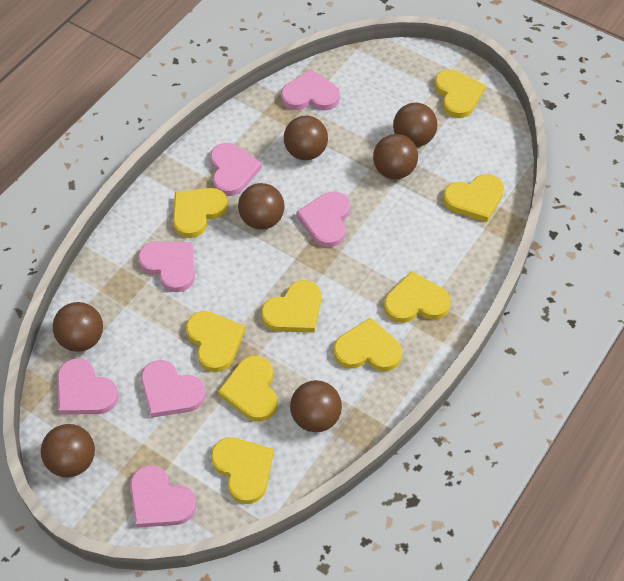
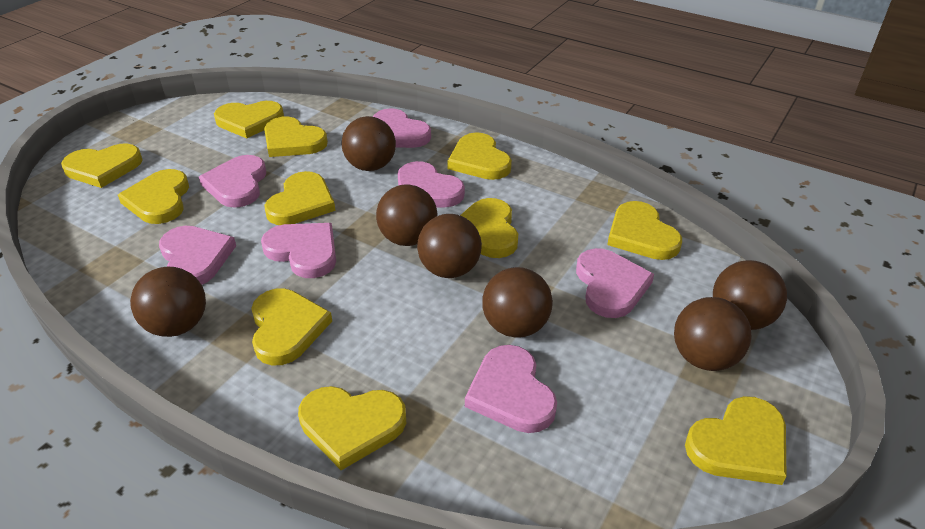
yellow heart: [173,188,228,238] [186,311,245,372] [211,437,274,504] [218,356,277,421] [261,280,321,333] [333,317,402,372] [384,271,451,323] [434,69,486,118] [443,174,504,222] = 9 -> [61,143,143,188] [118,169,189,224] [214,101,284,138] [251,288,332,366] [264,117,328,157] [264,171,336,225] [298,386,406,470] [447,132,512,180] [460,198,518,258] [607,201,682,260] [685,396,787,485] = 11

